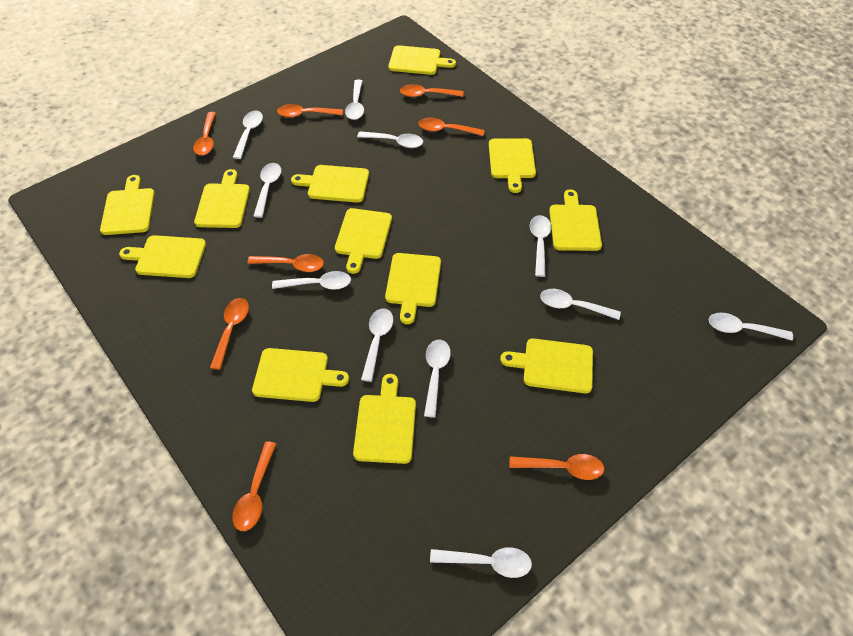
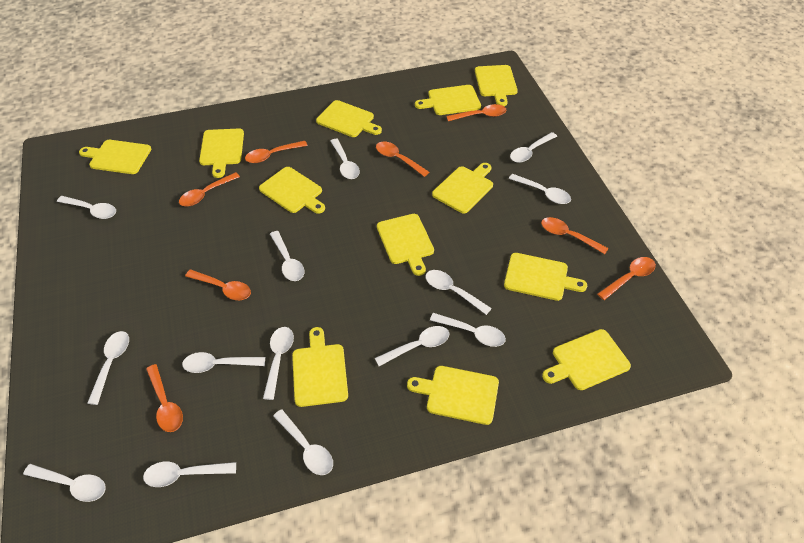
white spoon: [233,111,263,159] [254,163,281,218] [272,271,351,290] [345,80,364,120] [357,131,423,148] [361,309,393,382] [424,340,451,418] [430,547,532,578] [530,215,551,277] [540,289,621,320] [709,313,793,341] = 11 -> [23,464,106,502] [57,196,116,219] [87,331,129,405] [143,462,236,487] [182,352,265,373] [263,327,294,400] [270,231,304,281] [273,409,333,475] [330,139,360,179] [375,326,450,366] [426,270,492,315] [430,313,506,347] [509,174,571,204] [510,132,557,163] = 14

